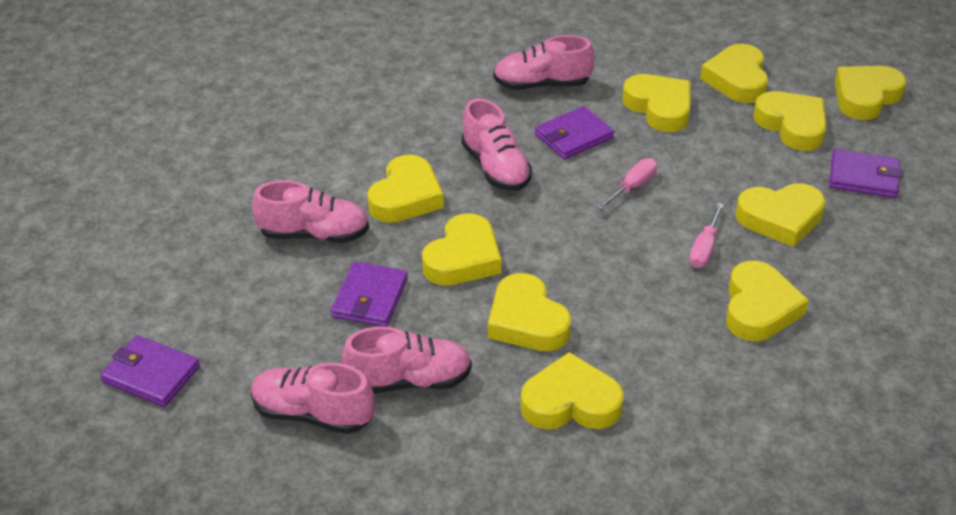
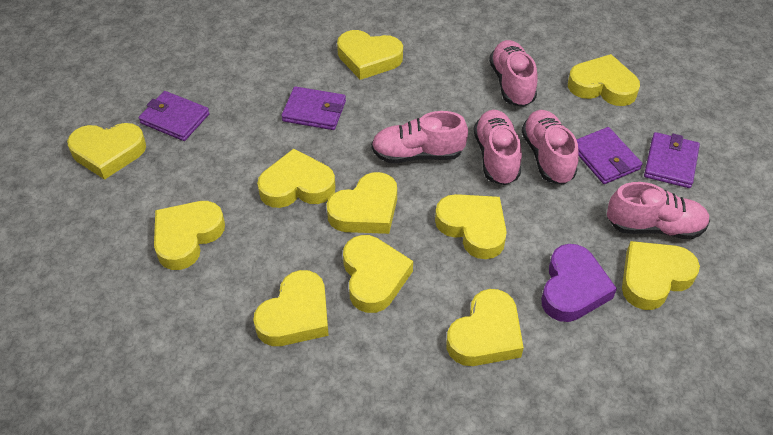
pink screwdriver: [597,158,657,210] [689,203,724,268] = 2 -> none = 0
purple heart: none = 0 -> [541,244,617,322] = 1
yellow heart: [367,155,444,223] [422,213,501,286] [488,273,571,351] [520,352,624,429] [622,74,691,132] [700,44,768,103] [726,261,809,341] [736,183,826,247] [753,91,827,151] [835,66,906,120] = 10 -> [67,123,146,180] [154,201,225,270] [253,270,329,346] [257,149,336,208] [327,172,397,234] [337,30,403,80] [343,235,413,313] [435,194,507,259] [446,289,524,366] [568,54,640,106] [622,241,700,310] = 11

